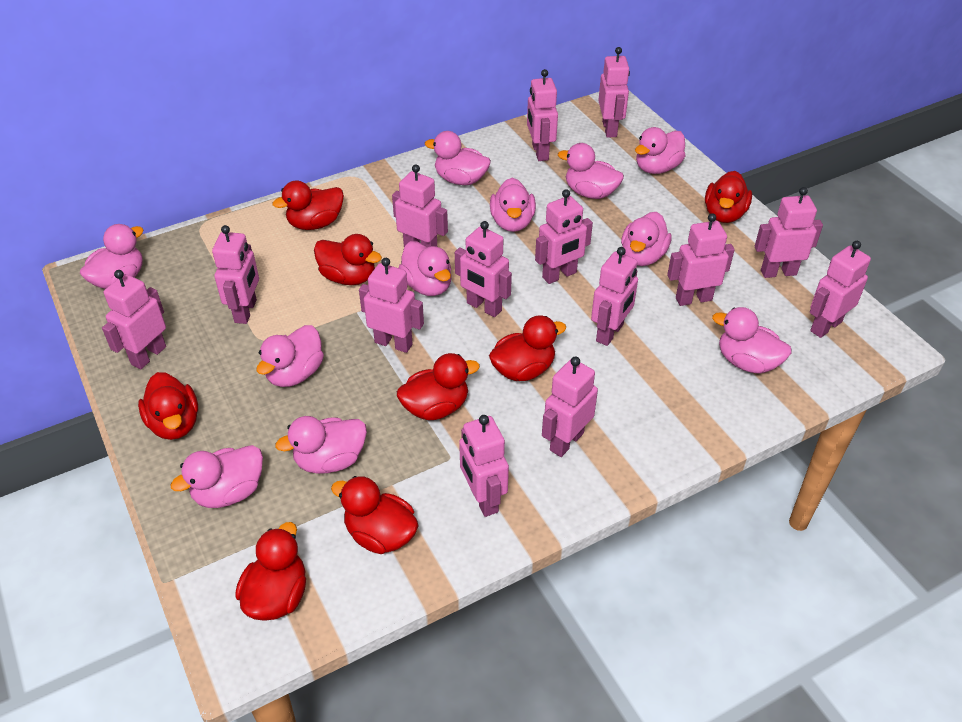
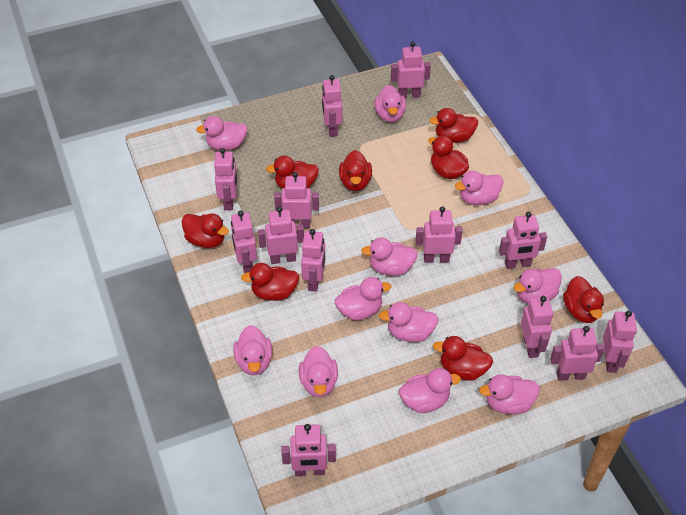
pink robot: [102,270,166,369] [212,225,259,324] [359,258,424,353] [392,165,448,247] [455,221,512,317] [459,415,509,517] [527,69,558,161] [535,189,593,284] [542,357,598,457] [591,247,638,346] [598,47,630,138] [667,213,735,306] [755,187,823,278] [810,241,871,338] = 14 -> [214,148,238,210] [231,211,257,273] [258,207,304,264] [274,172,319,228] [281,424,336,476] [301,229,325,292] [322,75,342,137] [391,42,431,98] [416,206,463,263] [499,212,547,269] [521,296,553,358] [550,326,604,381] [603,311,637,373] = 13

